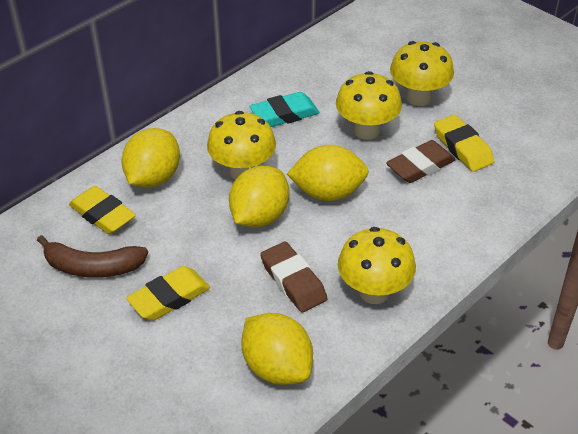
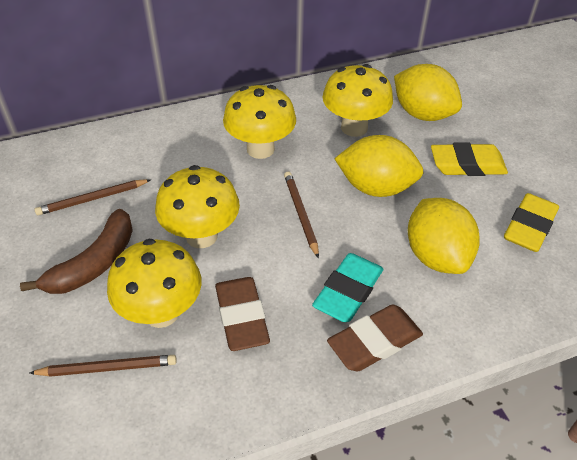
brown pencil: none = 0 -> [30,355,177,377] [35,179,151,215] [284,172,319,259] = 3
yellow eraser: [69,186,136,234] [126,266,210,320] [434,115,494,172] = 3 -> [431,142,508,176] [504,193,559,252] = 2
yellow lemon: [121,128,180,188] [229,166,289,227] [241,313,313,385] [287,145,369,201] = 4 -> [334,135,423,197] [394,64,462,121] [408,198,480,274] = 3

